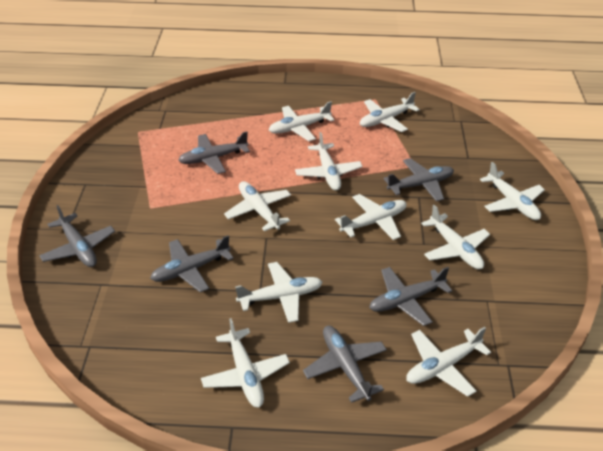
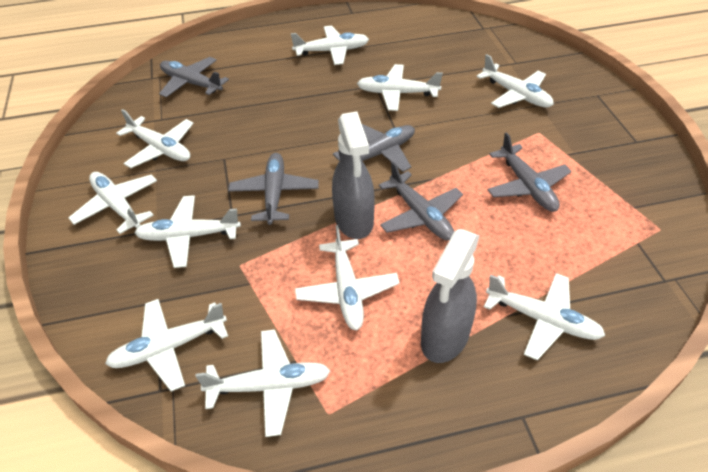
grey plane: [39,205,115,267] [150,235,234,292] [178,132,250,174] [303,326,387,403] [369,267,452,326] [384,158,454,202] = 6 -> [159,57,229,97] [228,153,319,225] [333,124,415,172] [379,162,463,241] [488,132,571,212] = 5
grey spray bottle: none = 0 -> [332,112,375,239] [421,229,479,363] = 2

